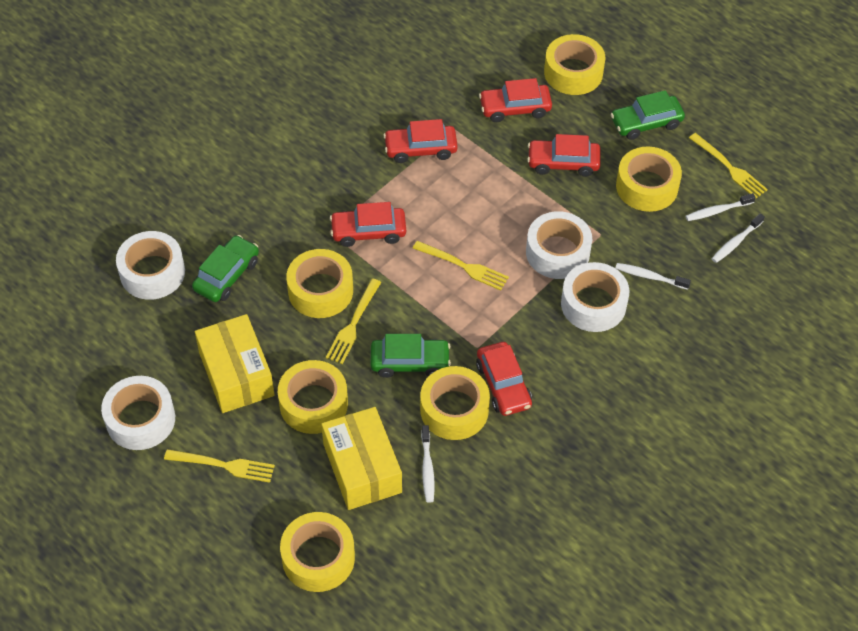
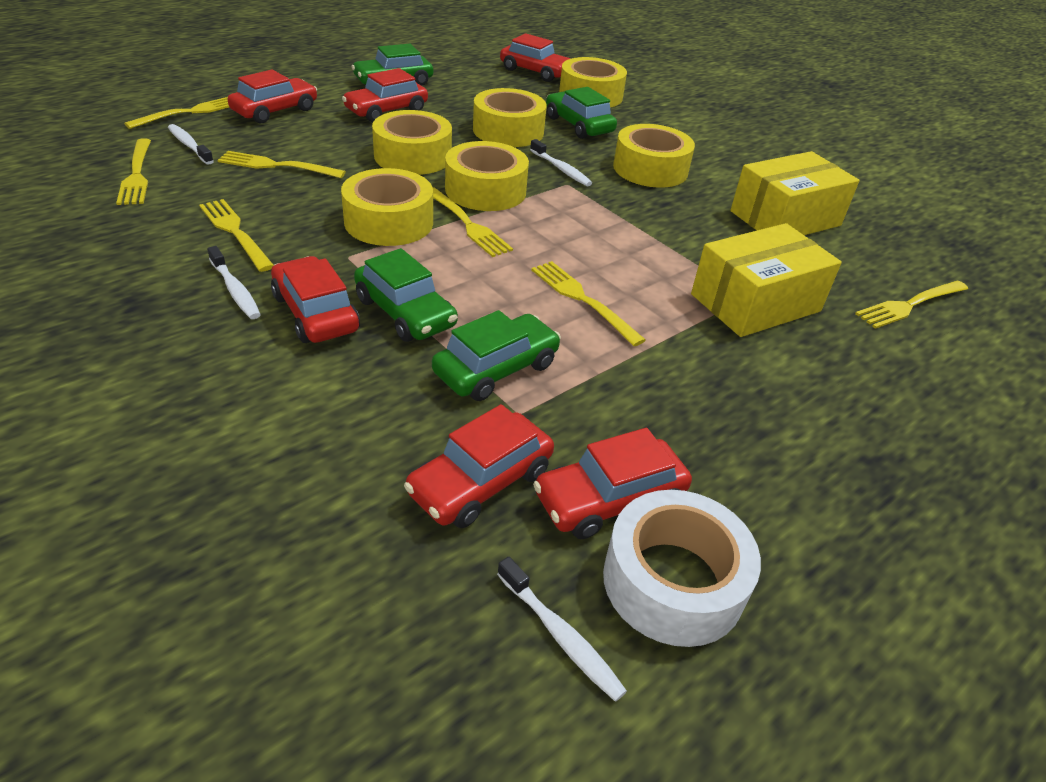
green car: [192,235,259,302] [371,334,451,378] [611,90,685,140] = 3 -> [351,44,433,86] [354,248,458,342] [432,310,561,401] [546,87,617,139] = 4
red car: [330,202,406,247] [383,119,458,163] [476,342,532,416] [479,78,552,122] [527,134,601,177] = 5 -> [227,70,317,123] [271,256,360,343] [342,68,428,122] [404,404,554,528] [500,33,571,82] [533,428,692,539] = 6
white tape: [101,376,175,450] [116,231,185,300] [526,211,592,279] [561,262,630,332] = 4 -> [603,490,761,647] = 1
yellow fork: [164,449,275,483] [326,278,381,364] [413,241,509,291] [689,133,768,199] = 4 -> [116,138,151,205] [124,97,229,129] [199,199,274,272] [218,151,346,178] [433,187,513,257] [531,261,646,346] [855,280,968,329] = 7

